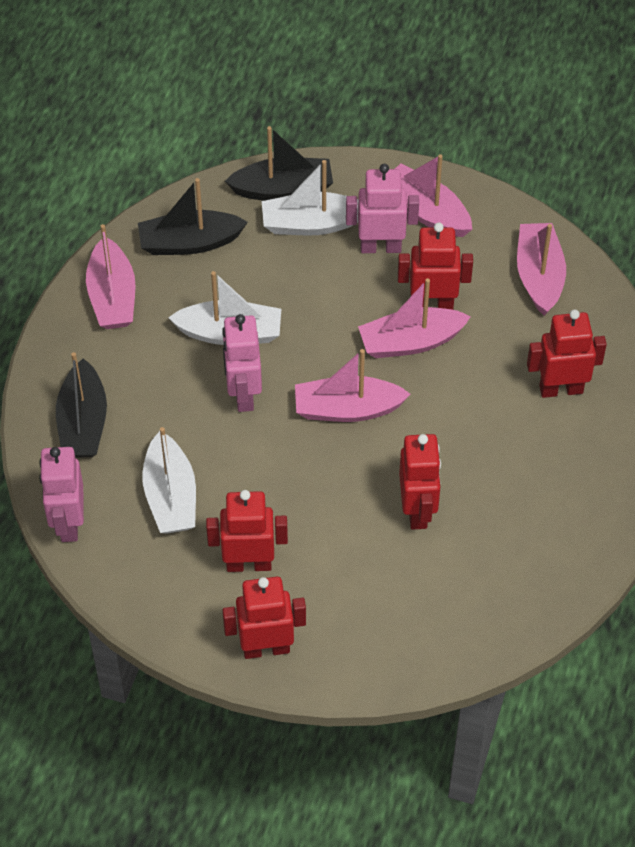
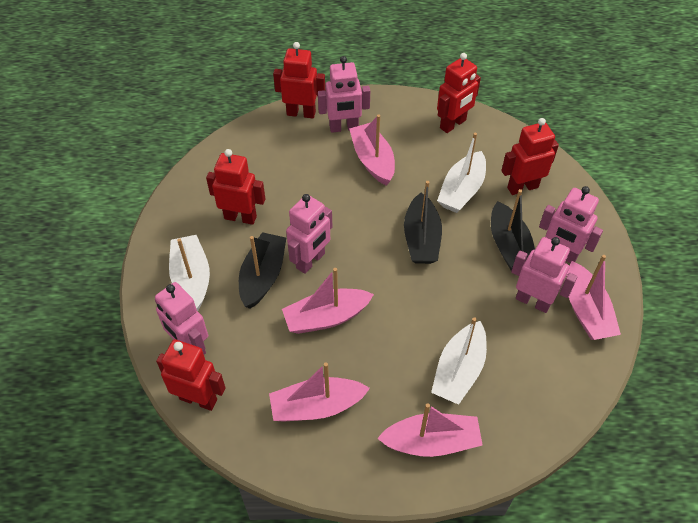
pink robot: [39,447,84,542] [222,314,262,412] [346,164,419,253] = 3 -> [155,282,208,355] [286,194,332,274] [318,56,370,133] [511,237,577,313] [539,186,603,263] = 5

